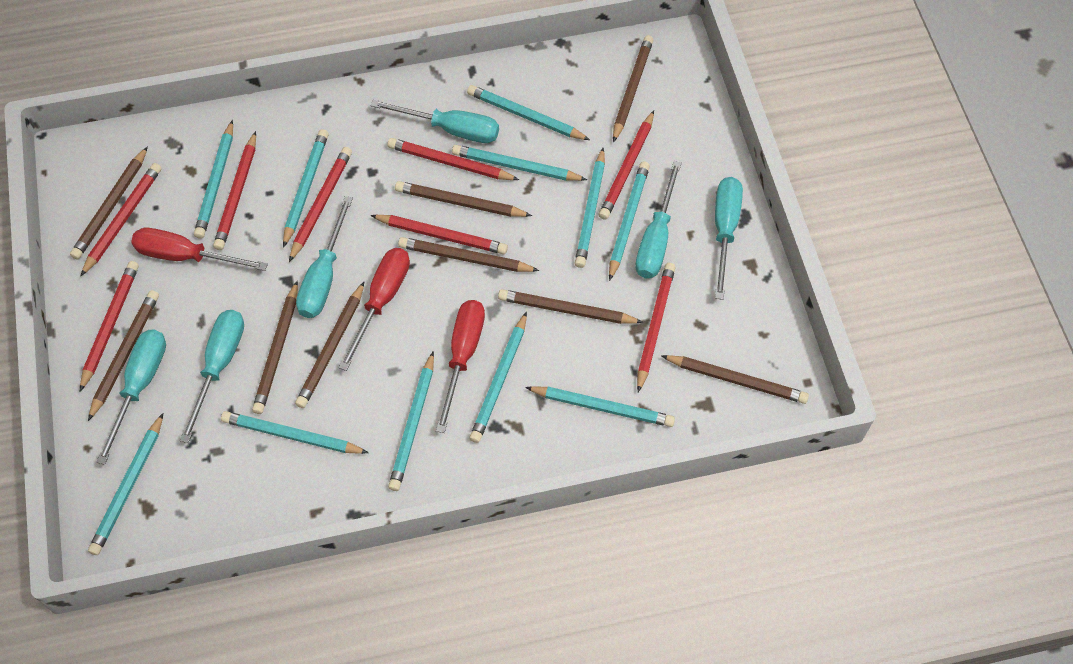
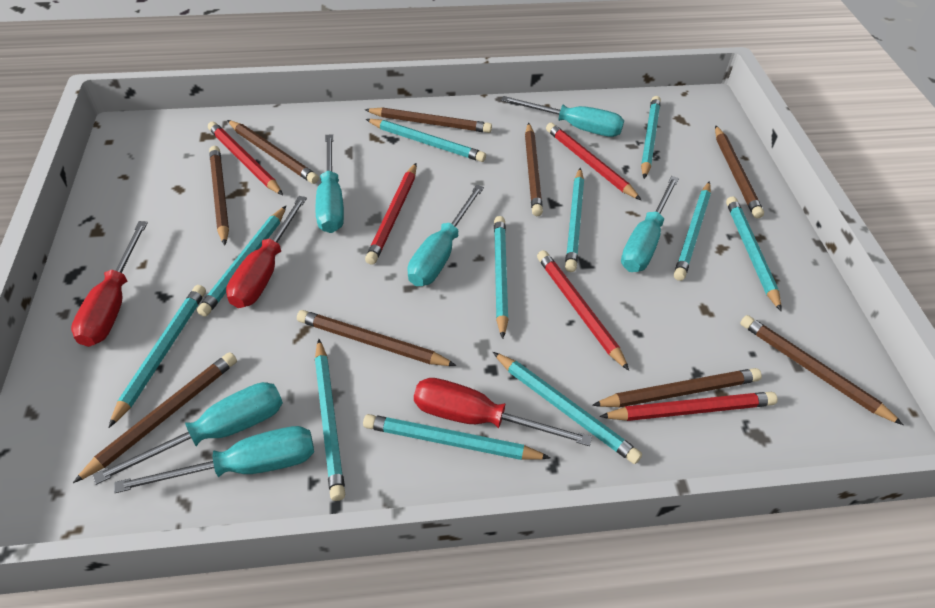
red pencil: [80,261,139,392] [81,163,162,276] [213,131,256,250] [289,147,352,262] [370,215,508,254] [388,138,519,180] [599,110,654,220] [637,263,675,392] = 8 -> [208,122,283,195] [365,163,417,265] [537,250,629,371] [546,123,641,200] [599,392,778,421] = 5

